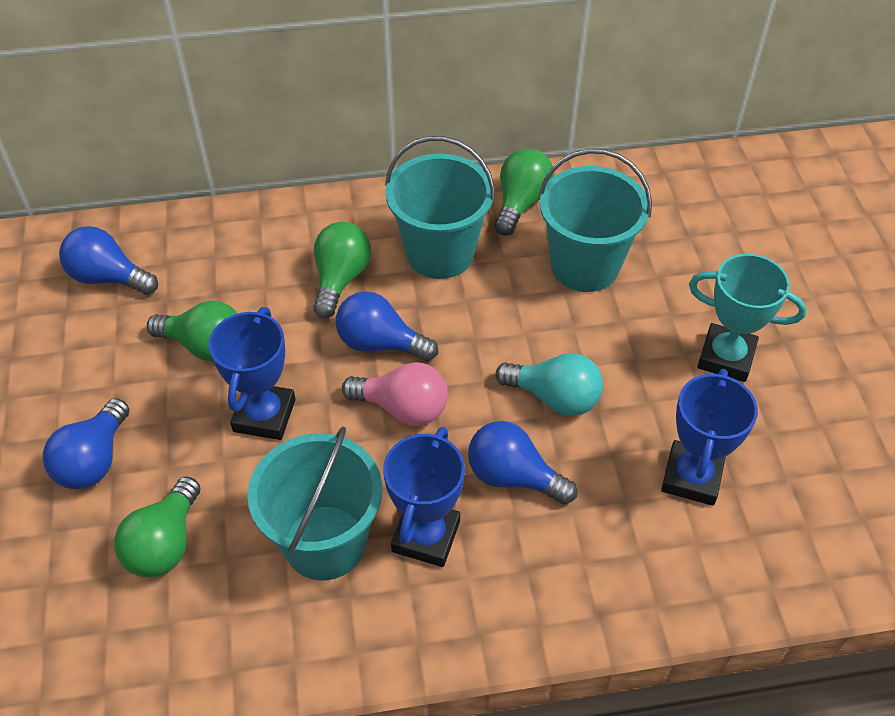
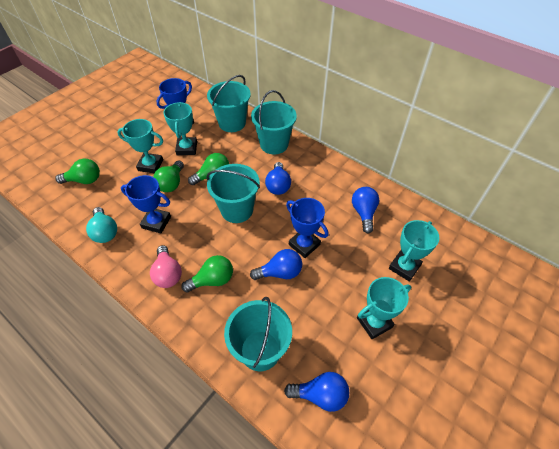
turquoise bucket: [247,426,382,580] [385,136,495,279] [539,148,652,292] = 3 -> [206,164,260,223] [207,75,251,132] [224,297,292,371] [251,90,297,154] = 4
turquoise trophy: [689,254,807,382] = 1 -> [117,119,163,173] [163,102,197,155] [357,277,411,339] [389,220,439,282] = 4

